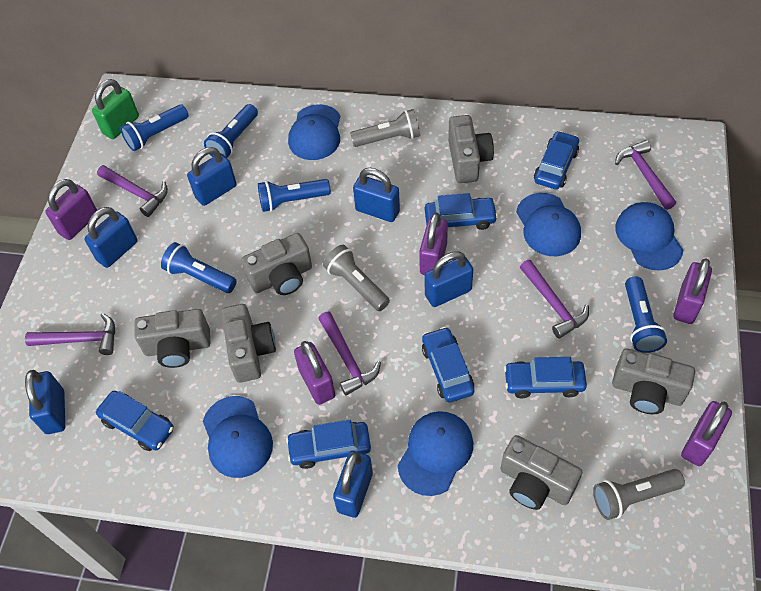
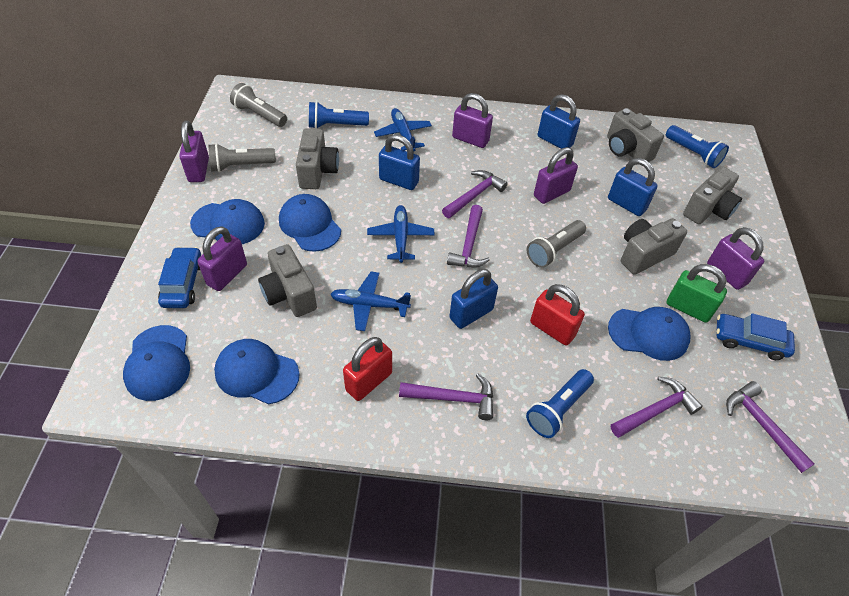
blue car: [96,391,174,451] [286,420,371,469] [422,327,474,402] [425,193,498,230] [504,357,587,398] [534,131,579,189] = 6 -> [158,247,201,308] [716,313,795,360] = 2
blue flashlight: [120,104,189,151] [161,242,237,293] [204,104,258,158] [258,179,331,212] [625,276,667,353] = 5 -> [309,101,369,129] [526,369,594,438] [666,125,729,168] = 3
blue padlock: [25,370,65,434] [84,207,138,268] [187,147,237,206] [333,451,373,518] [353,168,400,222] [425,251,473,307] = 6 -> [379,134,420,190] [449,269,498,329] [538,94,580,149] [608,158,658,216] = 4
blue plane: none = 0 -> [330,272,411,331] [367,205,435,263] [374,108,432,151] = 3
grey camera: [134,309,210,368] [221,304,276,383] [241,233,312,295] [448,115,494,183] [500,435,582,510] [612,348,695,414] = 6 -> [258,244,317,317] [296,128,339,189] [607,108,664,162] [621,218,687,275] [683,166,742,224] = 5
red padlock: none = 0 -> [343,337,392,401] [530,284,585,346] = 2

